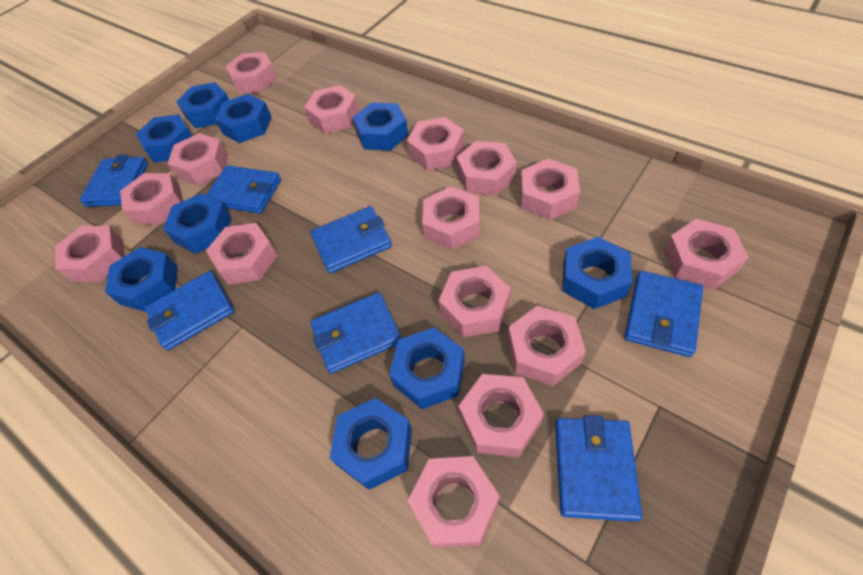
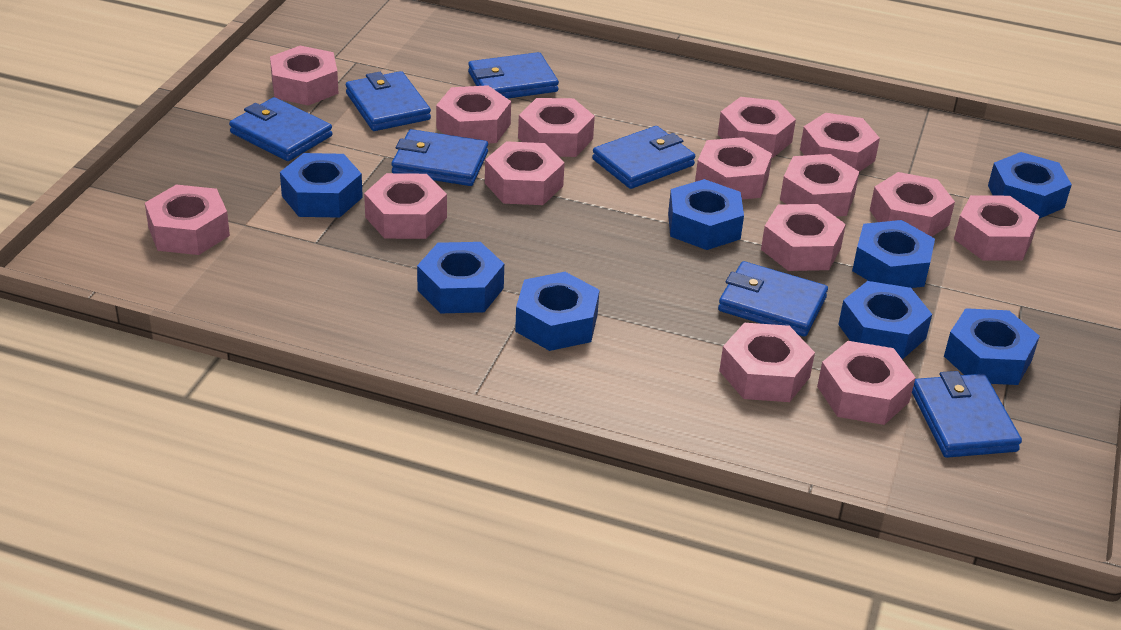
blue nut: [105,247,178,312] [136,114,192,162] [163,194,232,254] [176,82,229,128] [215,94,272,143] [330,398,412,490] [353,103,409,151] [389,327,465,409] [563,237,632,309] = 9 -> [280,153,363,218] [417,242,504,313] [515,272,600,351] [668,179,744,250] [838,281,932,359] [852,220,935,288] [944,308,1040,385] [988,152,1072,219] = 8

